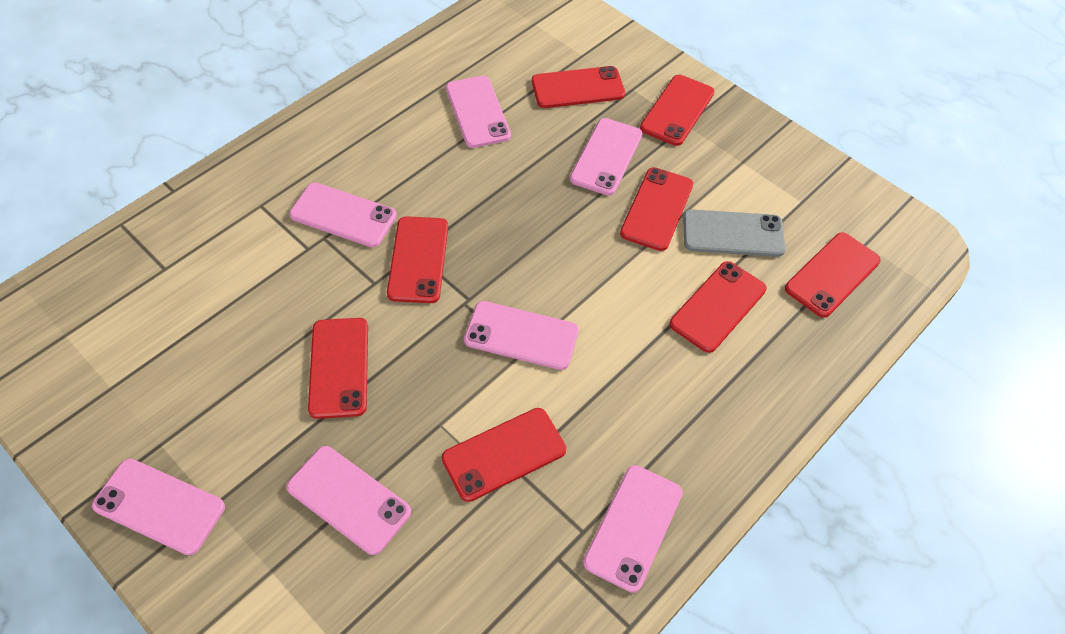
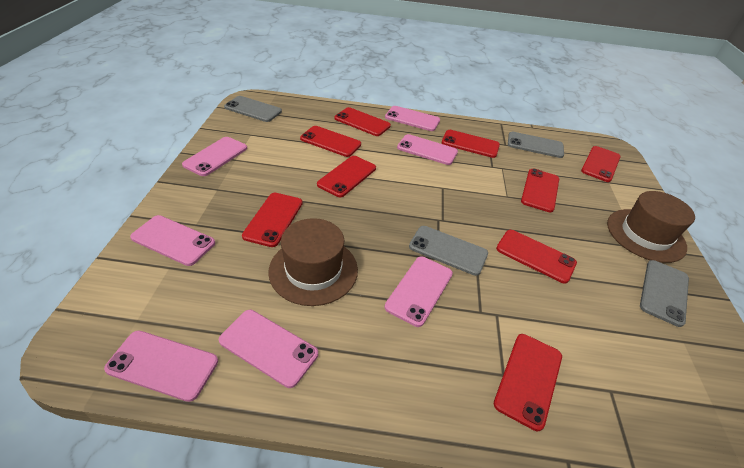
brown hat: none = 0 -> [269,218,358,306] [607,191,695,263] = 2
grey phone: [683,209,786,257] = 1 -> [224,96,282,122] [409,226,488,276] [508,132,564,158] [640,260,689,327] = 4
red phone: [308,318,368,419] [387,216,448,303] [442,408,566,502] [532,66,625,108] [620,167,693,251] [640,75,714,146] [670,261,766,353] [785,232,881,318] = 8 -> [242,193,303,247] [300,126,361,157] [317,156,376,197] [334,107,391,136] [442,130,500,158] [494,334,562,431] [496,230,577,284] [521,169,559,212] [581,146,621,182] = 9

